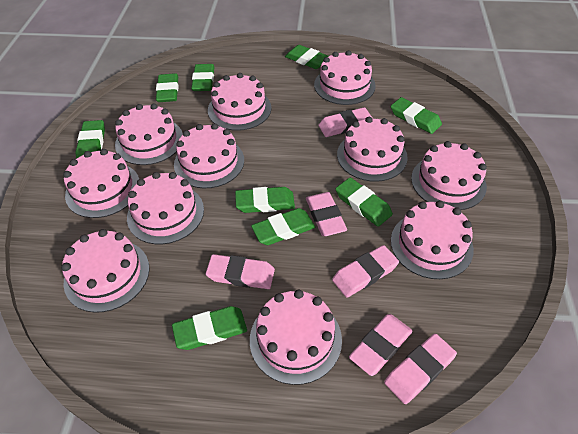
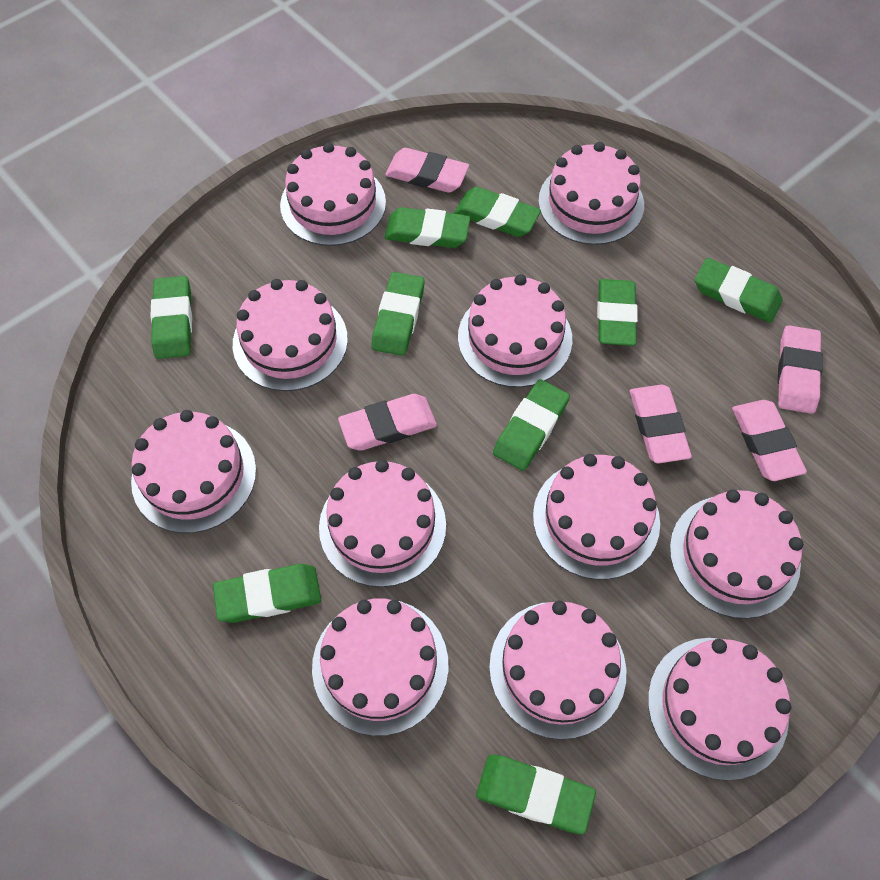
pink eraser: [206,254,275,289] [306,192,347,236] [319,107,373,137] [332,245,399,298] [349,314,412,376] [384,333,457,404] = 6 -> [338,394,437,451] [385,148,469,193] [630,385,692,463] [732,400,807,481] [778,325,823,414] = 5

